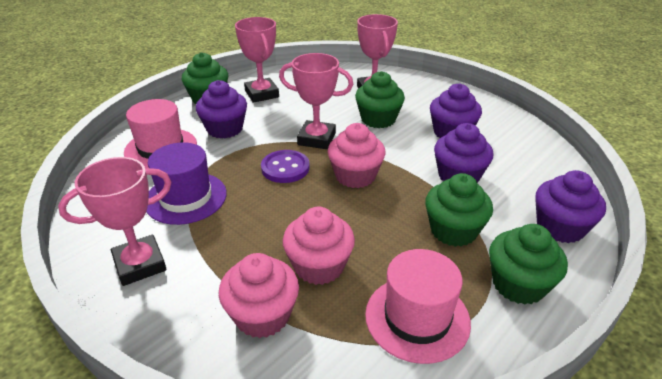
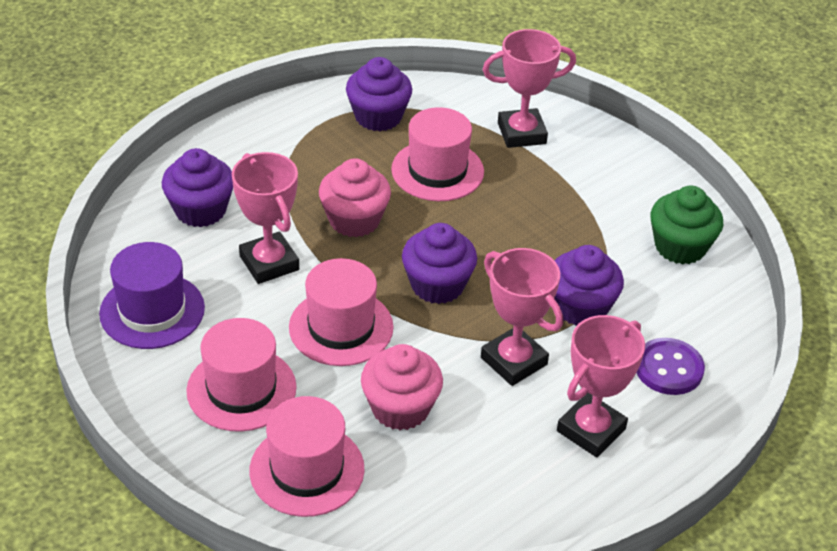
green cupcake: [181,52,228,104] [355,71,405,128] [425,173,493,247] [489,224,568,305] = 4 -> [651,186,723,264] = 1
pink cupcake: [219,253,299,338] [283,206,355,285] [328,123,386,188] = 3 -> [319,158,391,237] [361,344,443,430] = 2
pink hat: [124,99,197,169] [365,249,471,364] = 2 -> [186,318,297,432] [250,396,365,517] [289,258,394,366] [391,107,484,201] = 4

